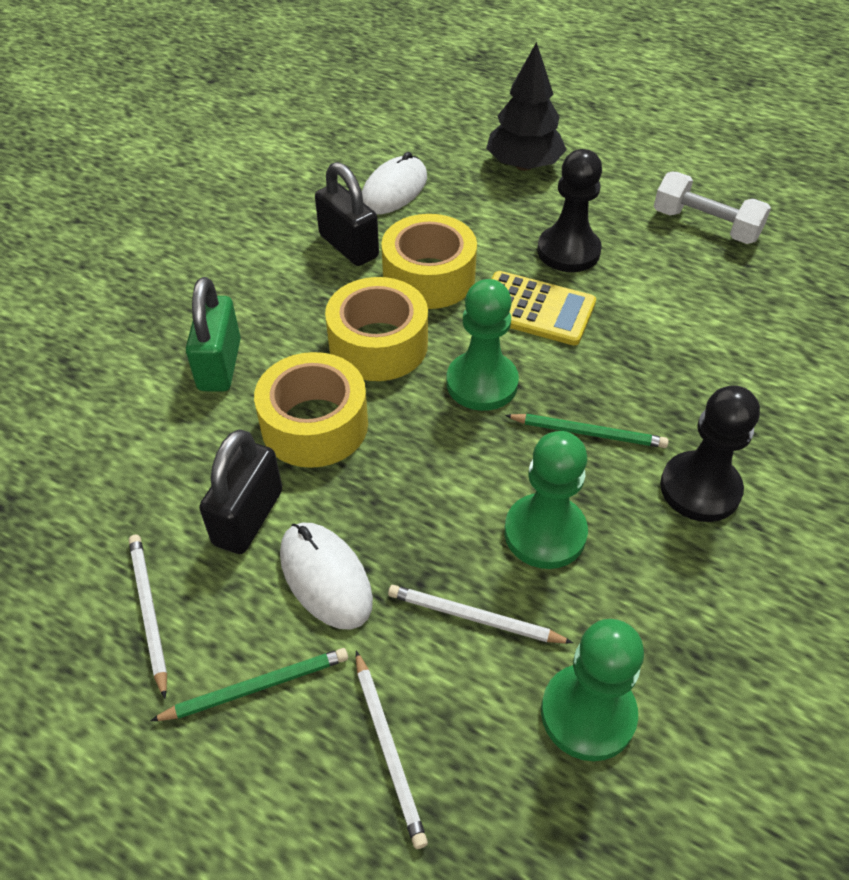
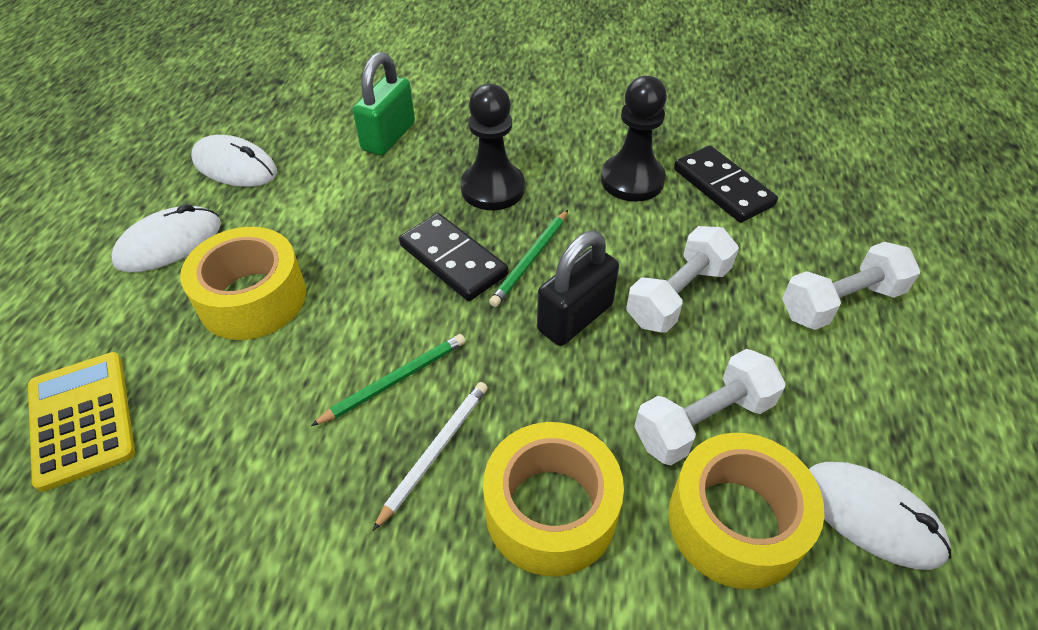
black domino: none = 0 -> [399,213,508,301] [674,145,778,223] = 2
black padlock: [199,429,282,554] [315,162,379,266] = 2 -> [537,231,619,346] = 1
black tree: [486,42,567,171] = 1 -> none = 0
green pawn: [446,279,519,411] [504,431,588,569] [541,619,644,761] = 3 -> none = 0
white dumbbell: [654,172,771,244] = 1 -> [626,226,739,333] [634,349,786,465] [782,242,920,330] = 3
white mouse: [280,523,373,629] [362,152,427,215] = 2 -> [111,204,221,272] [191,135,277,187] [809,462,951,570] = 3
white pencil: [129,535,167,699] [356,651,428,849] [388,585,573,644] = 3 -> [372,382,488,531] = 1

